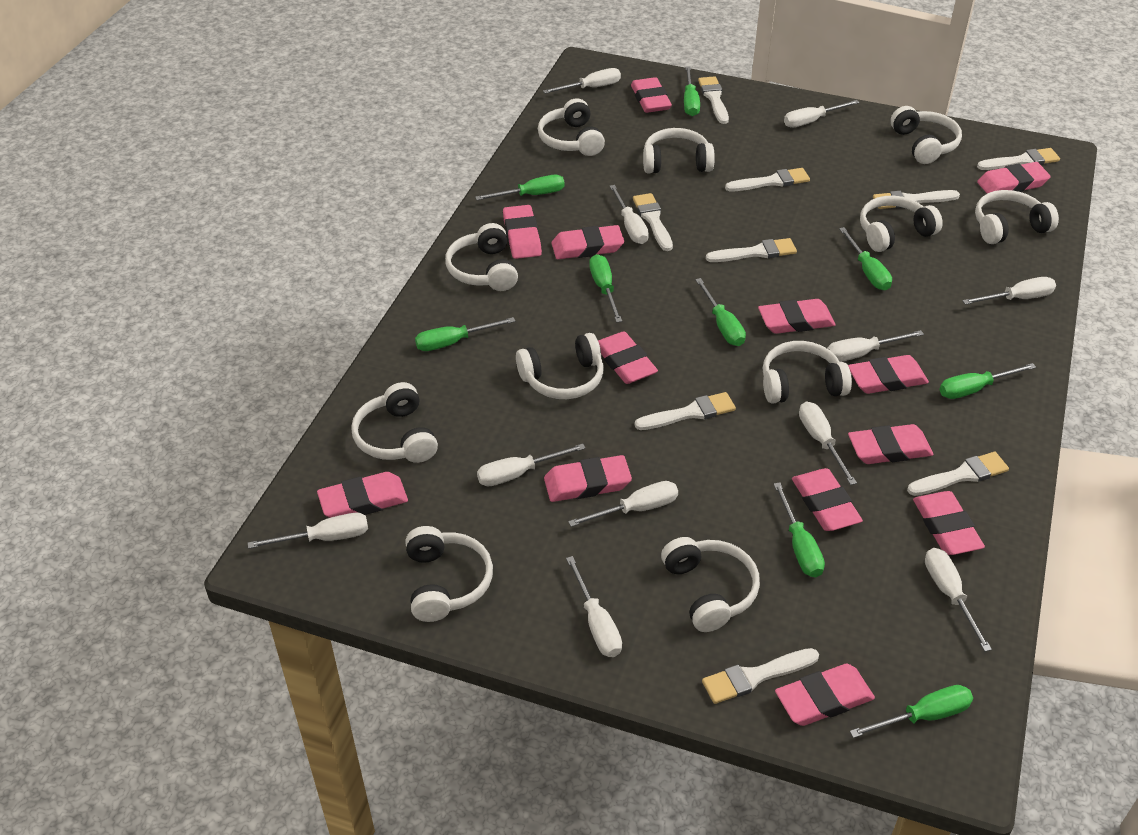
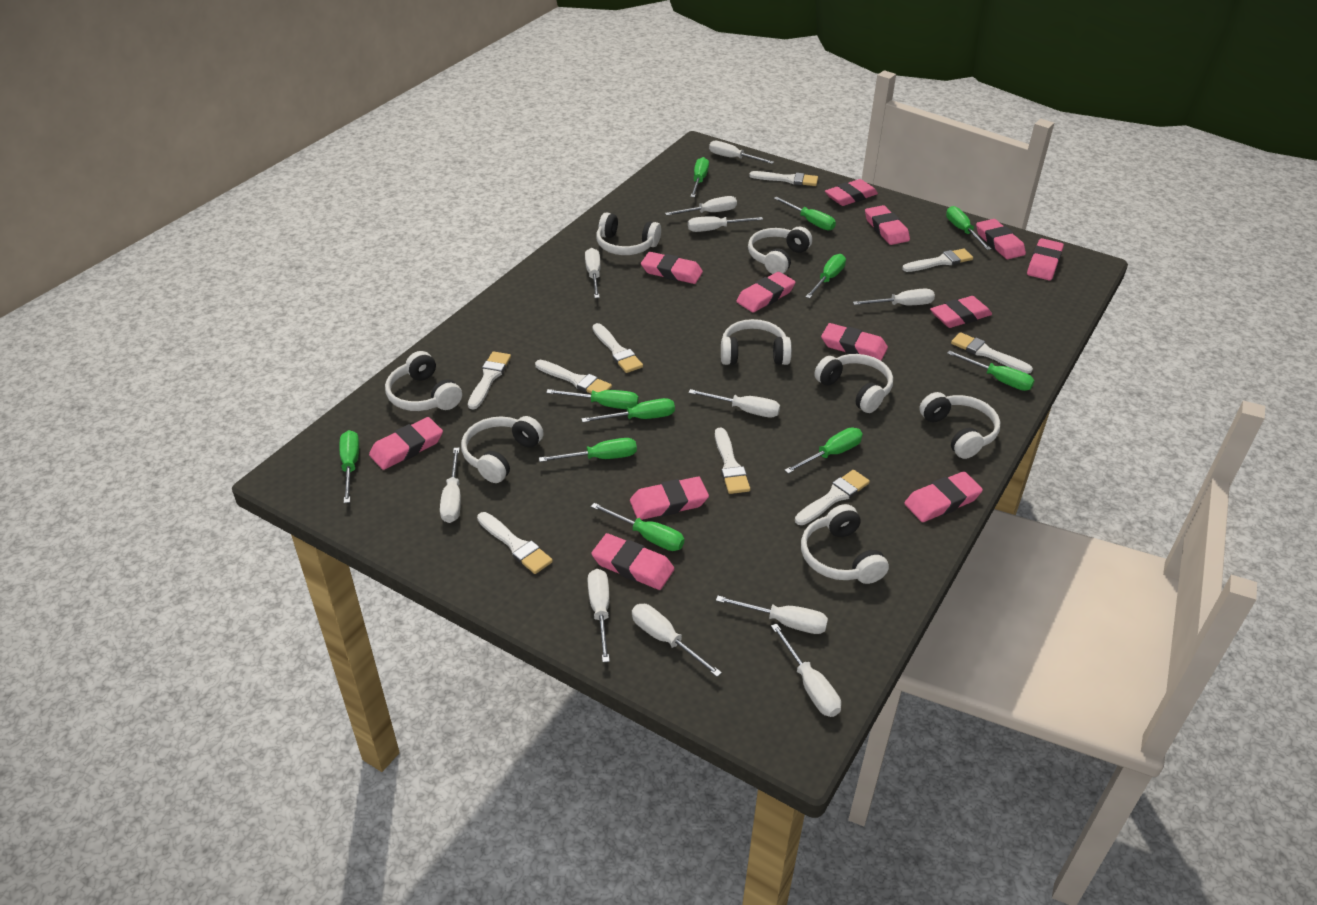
green screwdriver: [415,317,516,351] [475,175,565,200] [589,254,622,322] [684,66,700,116] [695,278,746,346] [774,482,825,577] [839,227,892,290] [850,685,973,738] [939,363,1036,399] = 9 -> [340,430,359,503] [539,438,637,462] [546,389,639,409] [581,398,675,423] [591,503,684,551] [690,157,709,197] [774,197,836,230] [784,427,863,474] [805,254,846,299] [946,206,991,250] [947,350,1034,391] = 11
pink eraser: [317,472,408,518] [503,205,542,259] [544,455,632,502] [551,225,624,259] [598,331,658,384] [631,77,672,113] [758,299,836,334] [775,664,875,726] [792,468,863,531] [848,355,929,394] [848,424,934,464] [913,491,985,555] [977,162,1051,194] = 13 -> [369,417,443,470] [591,533,674,590] [630,477,709,520] [641,252,703,284] [736,272,796,312] [821,323,888,361] [825,179,878,206] [865,205,910,245] [904,472,983,522] [930,296,992,328] [976,219,1026,259] [1027,238,1064,280] = 12
white headphones: [351,382,438,463] [406,526,493,622] [445,223,518,291] [516,333,604,399] [538,98,605,156] [643,128,715,173] [661,537,760,632] [763,341,852,404] [860,196,943,252] [891,106,962,164] [975,190,1059,244] = 11 -> [385,351,462,411] [461,416,544,483] [596,212,661,255] [721,319,792,365] [748,227,812,274] [801,504,889,584] [814,354,893,413] [919,392,1000,459] = 8

